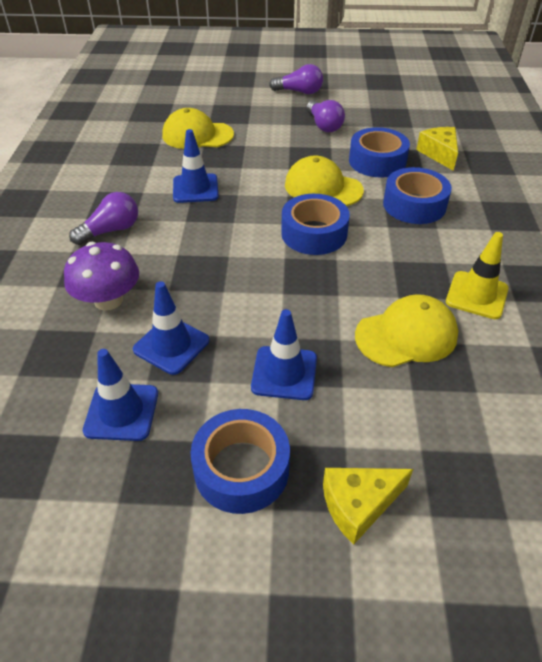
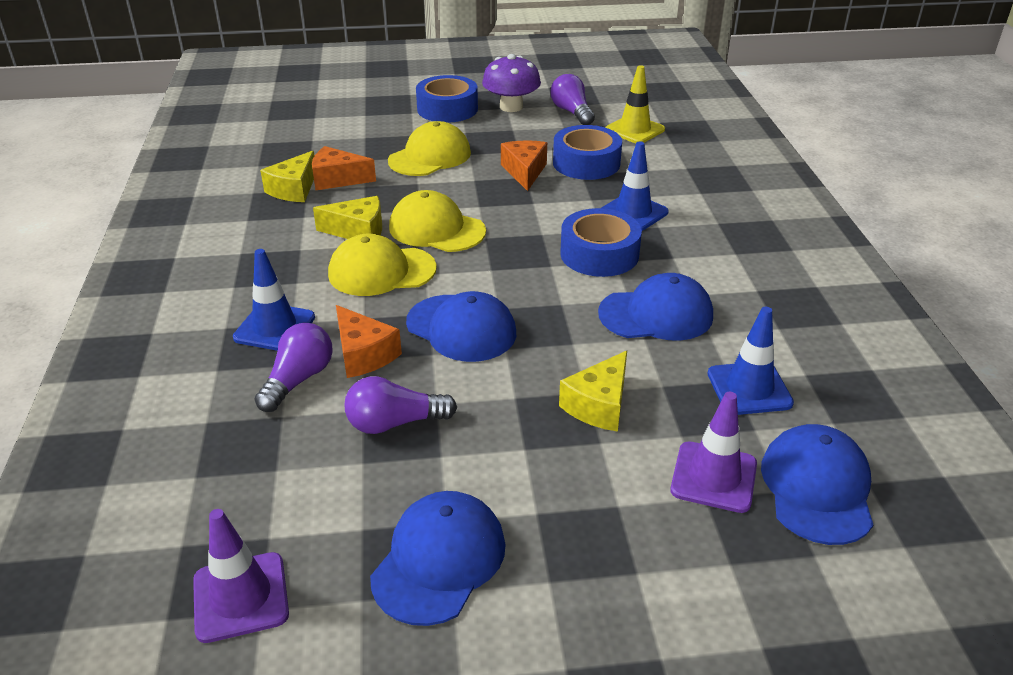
blue cap: none = 0 -> [370,491,506,626] [406,291,516,362] [598,273,713,341] [761,424,873,545] = 4
blue tape: [190,409,290,514] [281,194,350,255] [349,127,410,178] [383,167,452,224] = 4 -> [416,75,478,123] [553,125,622,180] [560,208,642,277] = 3
blue traffic cone: [83,349,158,441] [133,281,209,375] [173,129,219,203] [251,309,317,400] = 4 -> [233,249,315,351] [601,141,669,231] [707,307,794,415] = 3
orange cheese: none = 0 -> [312,146,376,190] [336,305,402,378] [501,140,547,191] = 3
purple traffic cone: none = 0 -> [193,509,289,643] [670,392,757,513] = 2
yellow cheese: [323,468,413,545] [416,127,458,171] = 2 -> [260,151,314,202] [313,196,382,239] [559,351,627,432] = 3

